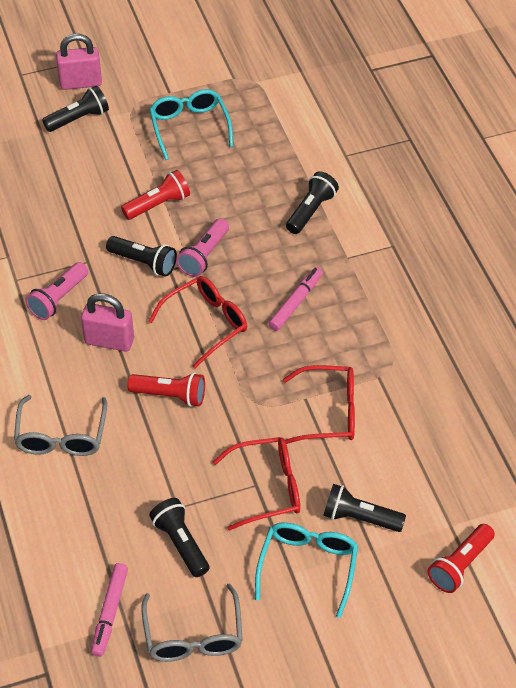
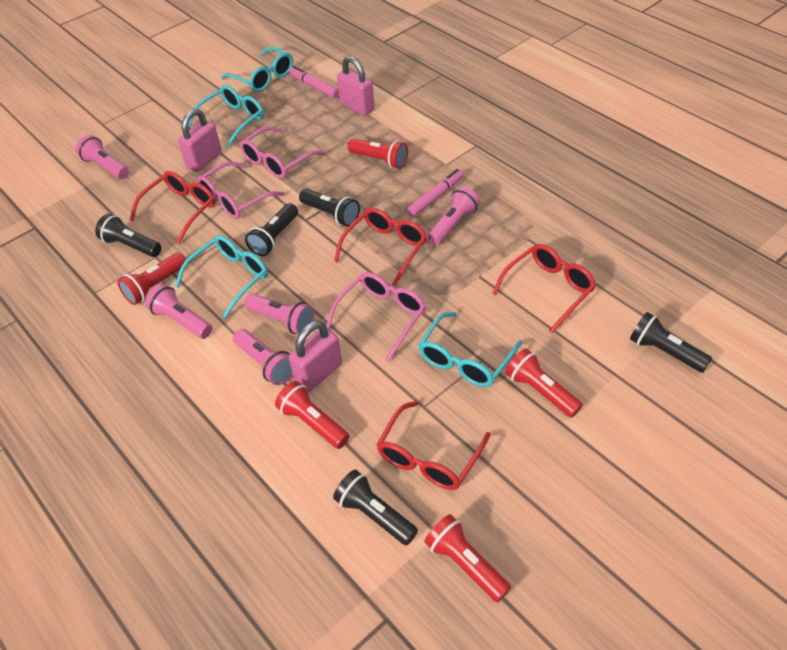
grey glasses: [14,395,107,456] [141,583,243,662] = 2 -> none = 0
pink flashlight: [26,262,88,320] [176,219,229,277] = 2 -> [76,135,129,179] [145,284,212,339] [233,329,293,385] [244,294,315,334] [428,186,480,245] = 5
pink glasses: none = 0 -> [197,161,285,219] [240,126,324,179] [326,272,426,361] = 3
pink padlock: [56,34,102,90] [81,293,134,352] = 2 -> [178,109,222,172] [289,320,342,392] [337,56,375,116] = 3
red flashlight: [121,170,190,220] [127,373,205,407] [428,524,495,593] = 3 -> [117,253,186,305] [275,381,350,449] [348,138,408,169] [425,514,511,602] [505,348,583,418] = 5
red glasses: [148,276,247,368] [213,437,300,531] [283,365,355,444] = 3 -> [130,171,216,244] [334,208,427,287] [376,401,491,490] [492,244,596,333] = 4
turquoise glasses: [149,89,233,160] [255,522,358,618] = 2 -> [175,235,268,319] [188,85,264,148] [221,46,293,92] [418,312,523,387] = 4

